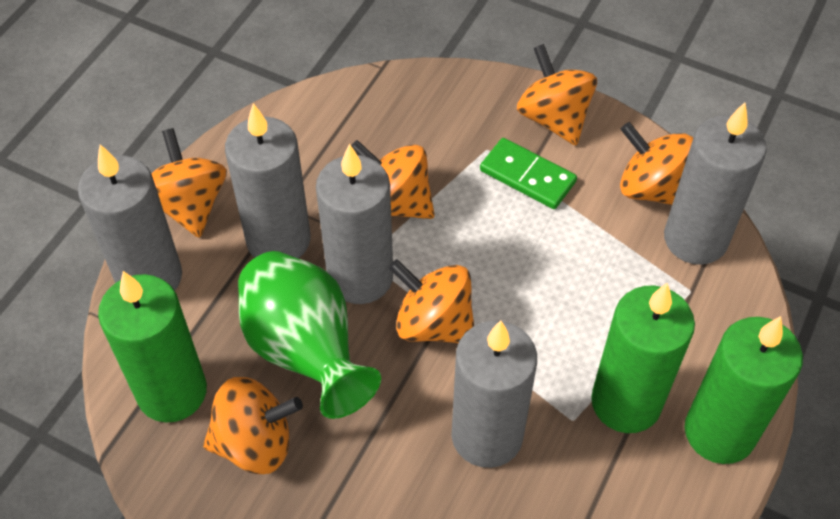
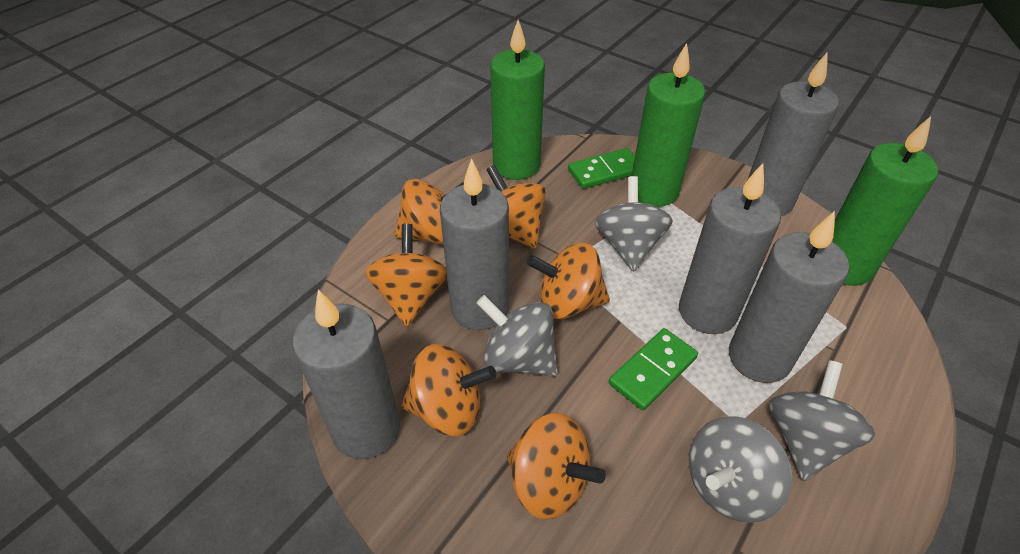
green domino: [480,138,577,209] = 1 -> [568,148,635,189] [609,328,698,411] = 2
green vase: [238,251,381,419] = 1 -> none = 0
grey spinning top: none = 0 -> [476,295,558,377] [595,176,673,272] [689,416,792,523] [769,360,875,481] = 4

